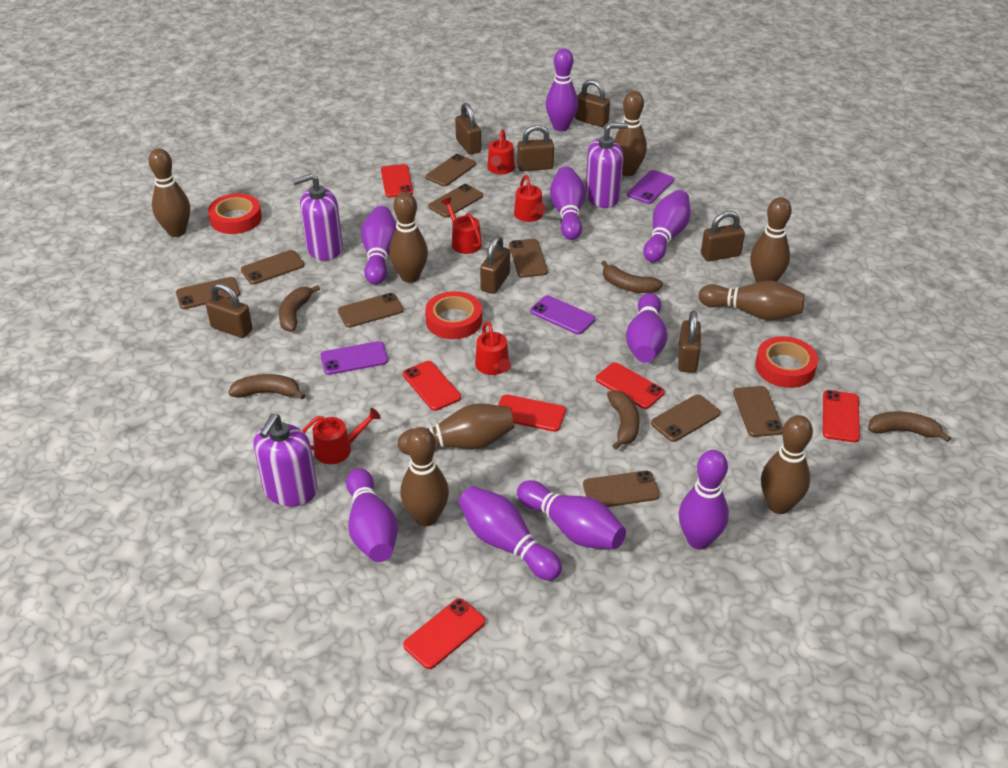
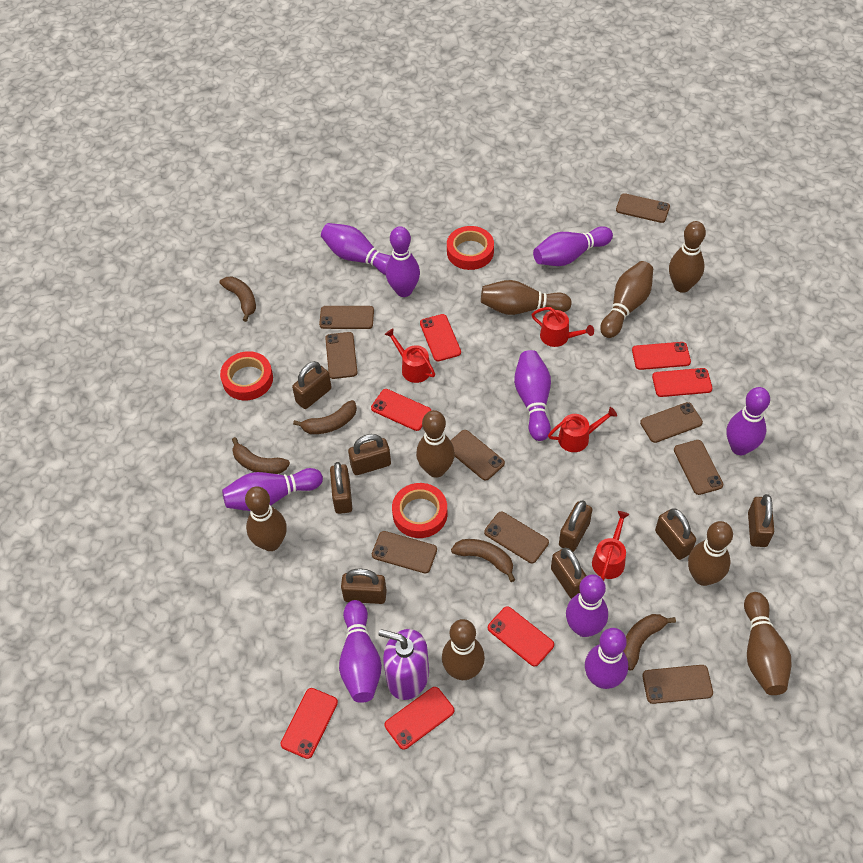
brown padlock: [206,283,253,338] [455,103,481,155] [480,236,510,294] [517,125,554,171] [575,79,610,127] [678,311,701,373] [701,211,745,261] = 7 -> [292,361,331,409] [330,462,352,514] [341,569,387,604] [348,434,391,475] [551,548,587,599] [559,500,593,552] [655,509,696,560] [748,494,774,547] = 8
purple phone: [320,341,388,375] [530,295,595,334] [627,170,674,204] = 3 -> none = 0
purple soap dispenser: [253,414,317,507] [293,173,343,261] [585,123,628,208] = 3 -> [378,629,429,700] = 1
red phone: [381,164,413,197] [403,361,461,411] [403,598,486,669] [498,394,566,432] [596,362,665,409] [823,390,860,442] = 6 -> [280,688,338,759] [371,389,431,431] [385,687,454,750] [420,314,461,361] [488,606,554,666] [632,342,691,370] [652,368,712,397] = 7
red watering can: [302,408,381,464] [441,197,482,254] [475,321,511,375] [487,130,515,174] [514,175,546,222] = 5 -> [384,328,435,383] [532,307,594,347] [548,407,617,452] [592,511,629,581] = 4

